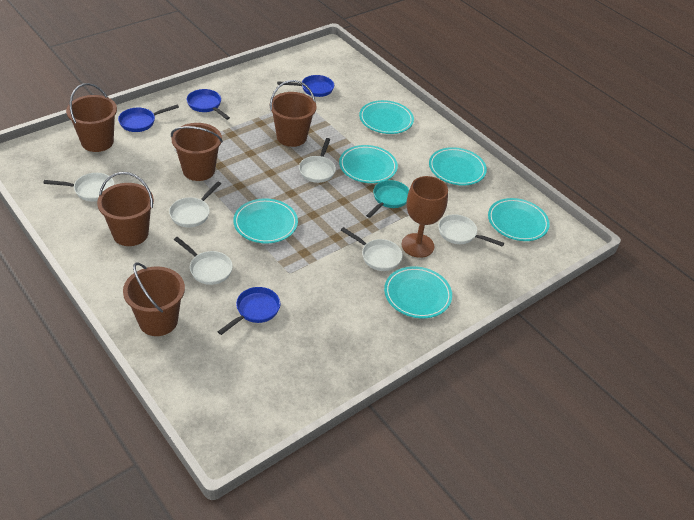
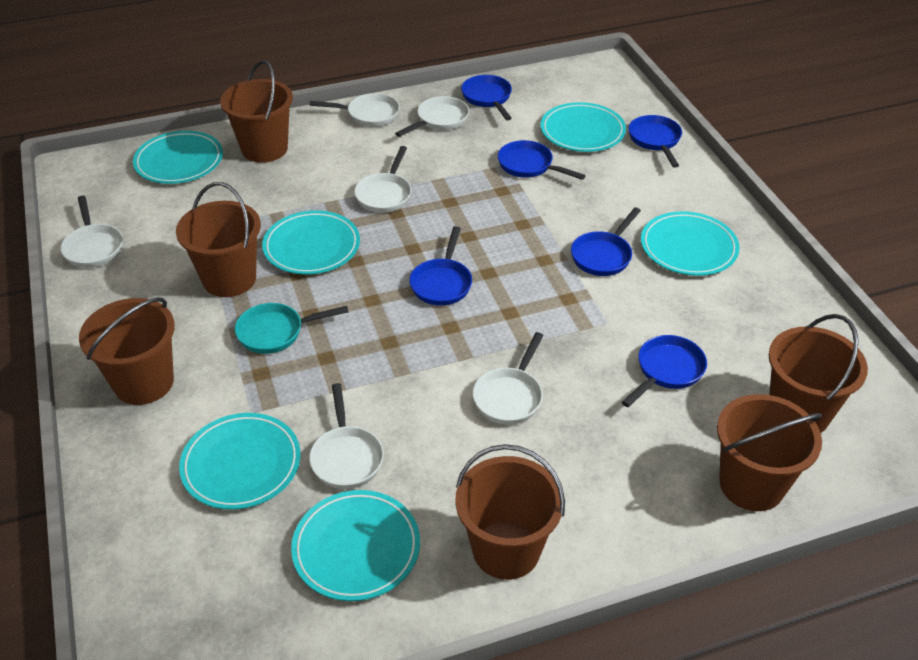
blue pan: [118,105,179,132] [187,89,230,120] [217,287,280,335] [277,75,334,97] = 4 -> [410,226,472,306] [461,75,512,121] [498,140,586,180] [571,207,641,276] [622,335,707,407] [629,115,682,168] = 6
brown bucket: [66,83,117,152] [97,172,154,246] [123,262,185,336] [171,123,223,181] [270,80,317,147] = 5 -> [79,297,175,405] [176,182,261,297] [220,60,293,163] [455,444,565,580] [717,394,822,511] [769,314,868,433] = 6
brown goblet: [401,176,448,258] = 1 -> none = 0

